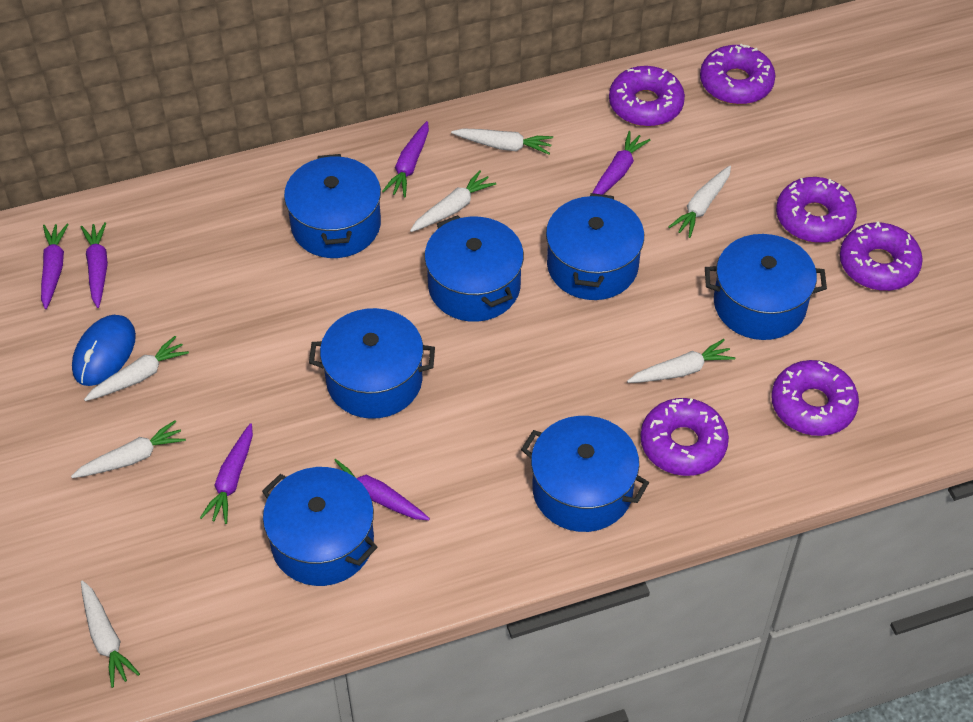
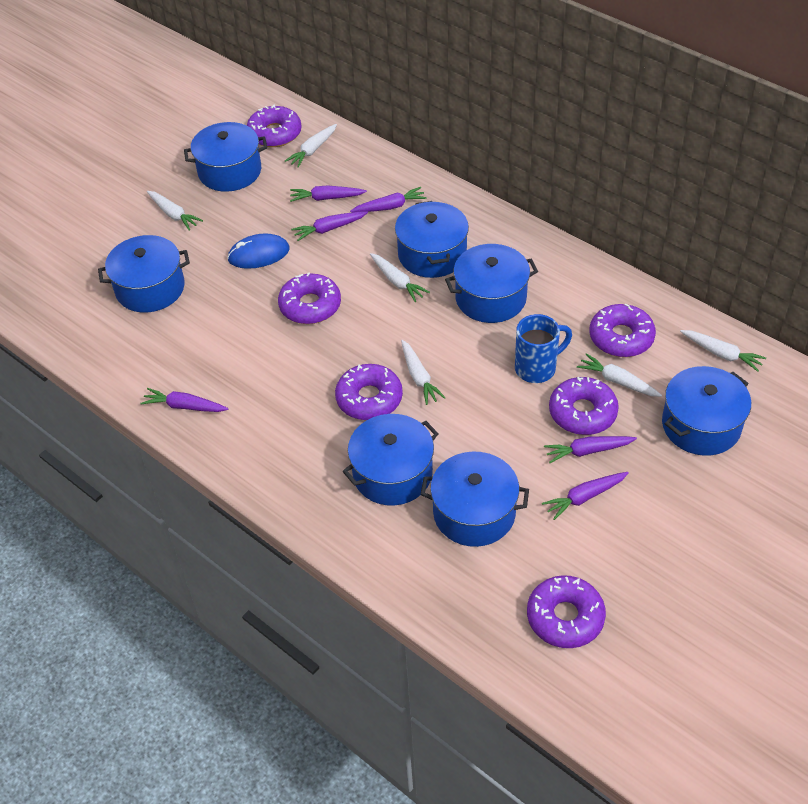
blue mug: none = 0 -> [515,314,572,383] = 1
white carrot: [71,420,186,478] [81,580,140,688] [84,336,189,401] [410,170,496,232] [451,128,553,154] [627,339,735,383] [668,166,731,238] = 7 -> [147,191,203,231] [285,124,337,168] [370,253,430,302] [401,340,446,405] [577,353,662,397] [680,330,766,372] = 6

